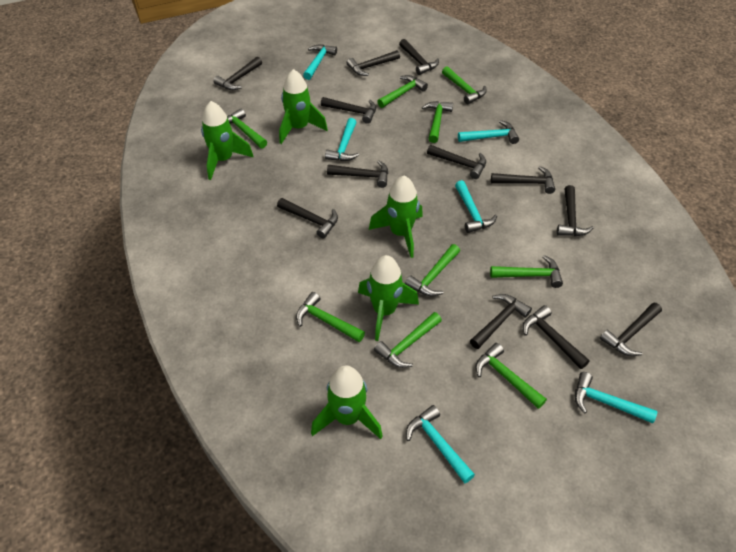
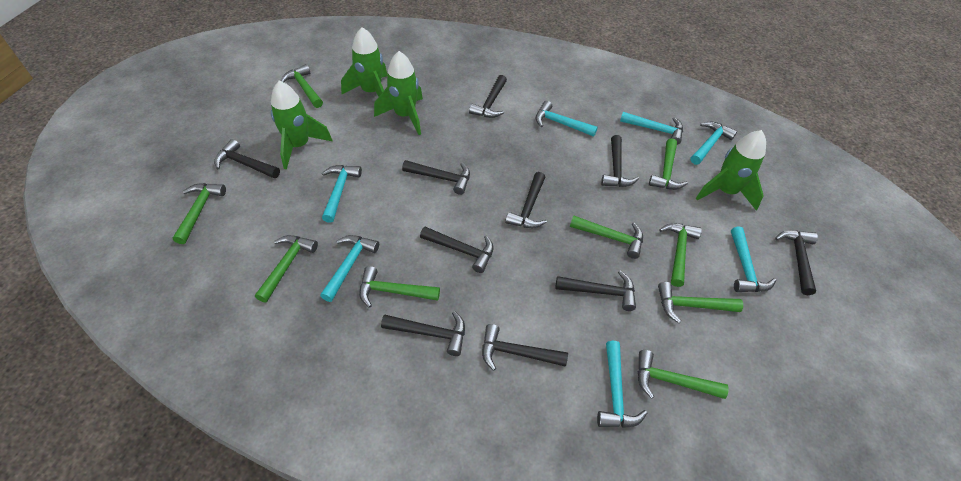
black hammer: [213,57,262,90] [277,198,338,239] [321,97,376,124] [327,160,388,188] [347,50,400,76] [399,39,439,75] [427,145,486,179] [470,294,532,349] [491,166,555,194] [523,305,590,369] [557,185,593,236] [600,302,662,356] = 12 -> [214,139,280,178] [381,311,465,356] [402,160,470,195] [420,227,493,273] [469,75,507,118] [482,324,568,371] [505,172,547,228] [555,271,636,311] [601,135,639,187] [775,230,818,295] = 10
green rocket: [201,101,254,180] [279,69,328,144] [311,365,383,439] [358,255,419,341] [369,176,423,258] = 5 -> [271,81,332,169] [341,27,387,97] [374,51,423,135] [696,130,766,211] = 4
turquoise hammer: [303,44,337,80] [325,118,359,161] [406,405,475,483] [455,180,497,233] [458,120,519,144] [575,372,657,423] = 6 -> [320,235,379,302] [322,165,362,223] [536,101,598,137] [597,341,647,428] [620,112,683,145] [691,122,737,165] [731,227,776,292] = 7

